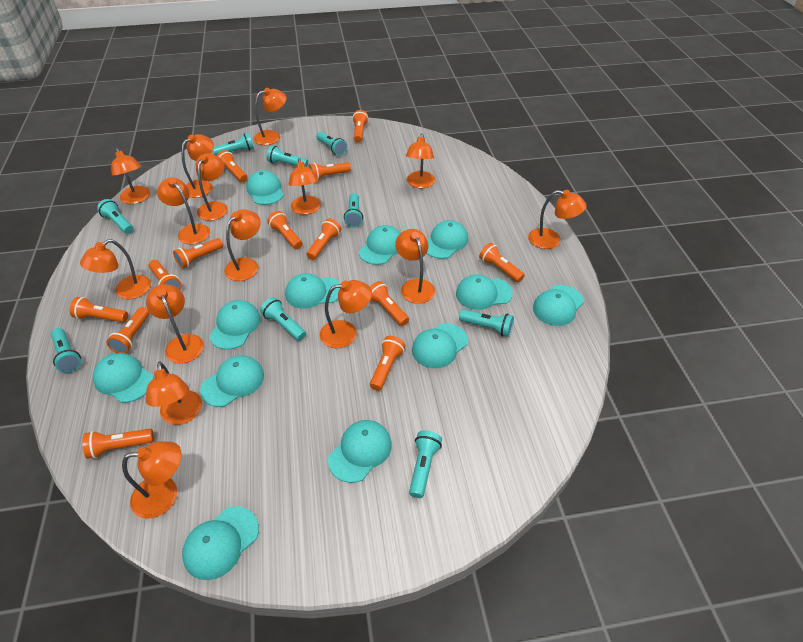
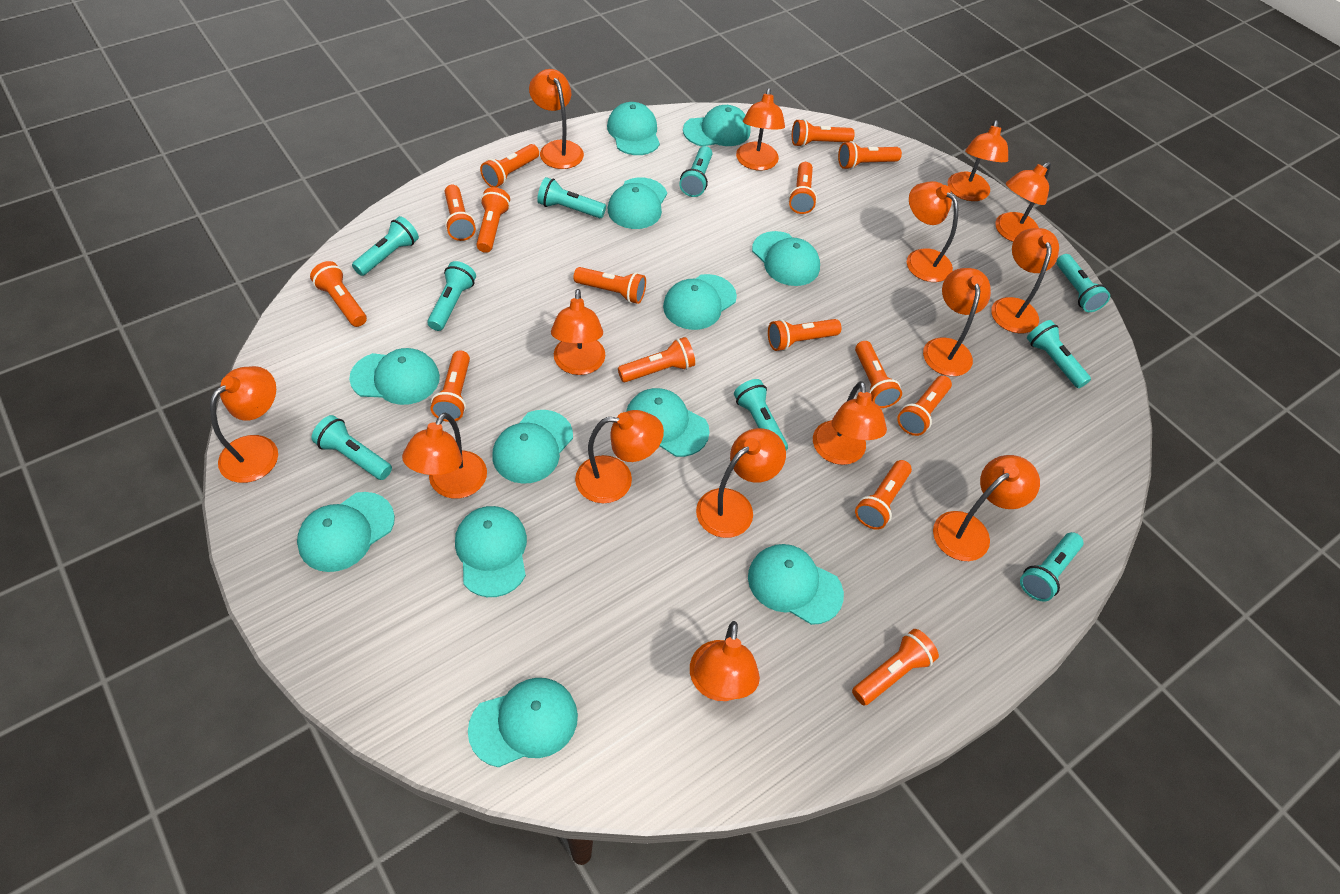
orange flashlight: [69,297,128,323] [82,429,154,459] [106,307,149,354] [148,260,182,290] [173,238,223,269] [217,150,248,182] [267,211,302,249] [306,219,341,260] [308,162,351,180] [352,110,369,143] [370,281,409,326] [370,336,405,391] [479,243,525,282] = 13 -> [310,261,367,327] [431,350,470,422] [445,184,476,241] [476,187,510,253] [480,144,539,188] [574,267,646,304] [618,337,695,382] [768,319,842,351] [788,162,817,214] [792,119,855,147] [838,141,902,170] [852,629,939,706] [855,341,902,408] [855,460,912,530] [897,376,952,436] = 15

